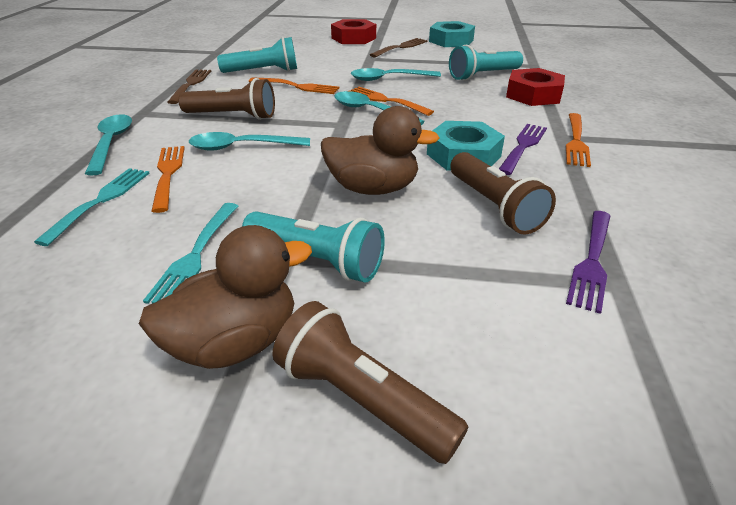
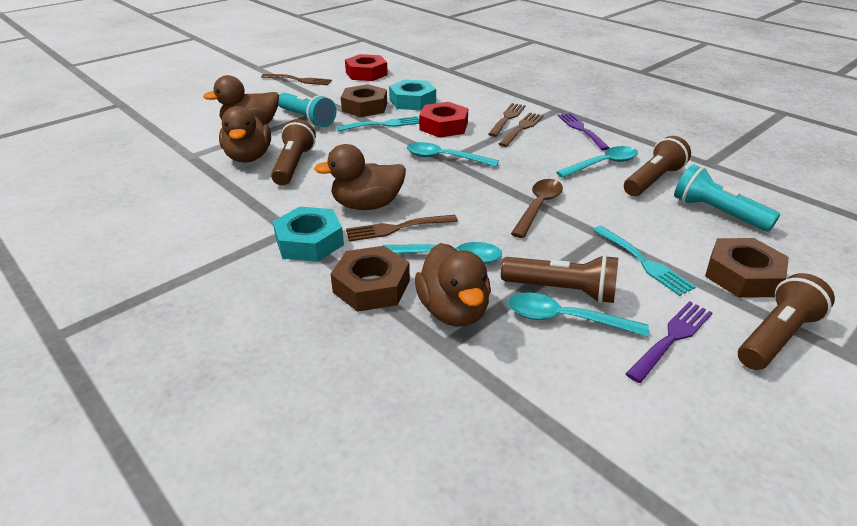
brown duck: [139,225,312,369] [321,106,439,195] = 2 -> [203,75,279,125] [219,106,271,163] [314,144,406,210] [415,243,491,327] = 4
brown flashlight: [178,78,275,120] [273,301,469,464] [450,152,556,235] = 3 -> [271,119,316,185] [501,255,618,303] [624,136,691,196] [738,273,835,370] = 4
brown fork: [167,70,211,104] [370,38,428,57] = 2 -> [261,74,332,85] [346,215,458,242] [488,103,526,137] [499,112,544,147] = 4
brown nut: none = 0 -> [331,246,410,312] [341,84,387,117] [705,238,789,298] = 3
brown spoon: none = 0 -> [511,179,563,238] = 1
orange fork: [152,146,184,213] [249,77,339,94] [349,87,434,116] [566,113,591,167] = 4 -> none = 0
turquoise flashlight: [217,37,297,73] [242,211,385,283] [449,45,523,81] = 3 -> [278,93,336,127] [674,164,780,231] = 2

